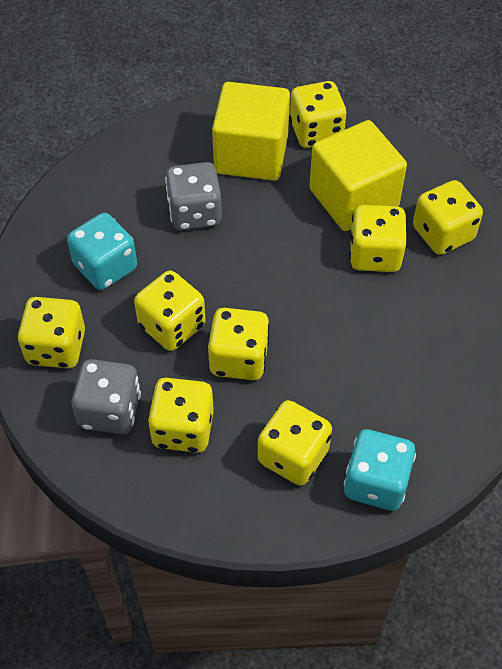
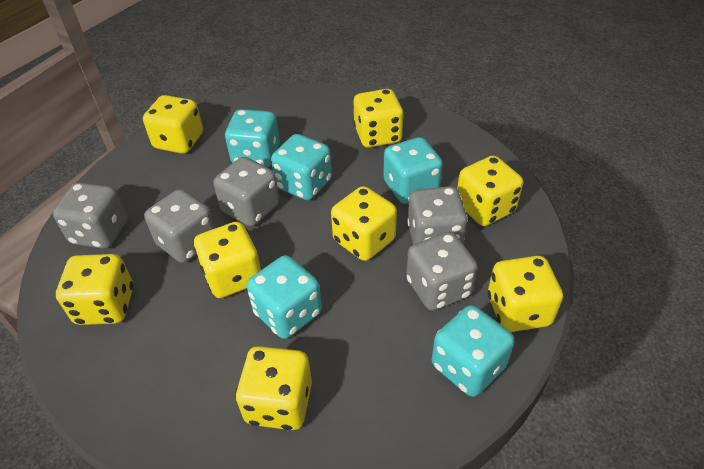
grey dice: [71,359,141,434] [165,162,222,230] = 2 -> [53,182,128,249] [144,189,215,263] [213,157,280,226] [406,232,478,311] [407,186,468,244] = 5
turquoise dice: [67,213,137,290] [344,429,416,511] = 2 -> [225,109,280,167] [247,255,322,339] [271,134,332,200] [384,137,443,204] [432,305,515,397] = 5
yellow cube: [212,82,290,181] [309,120,407,231] = 2 -> none = 0

